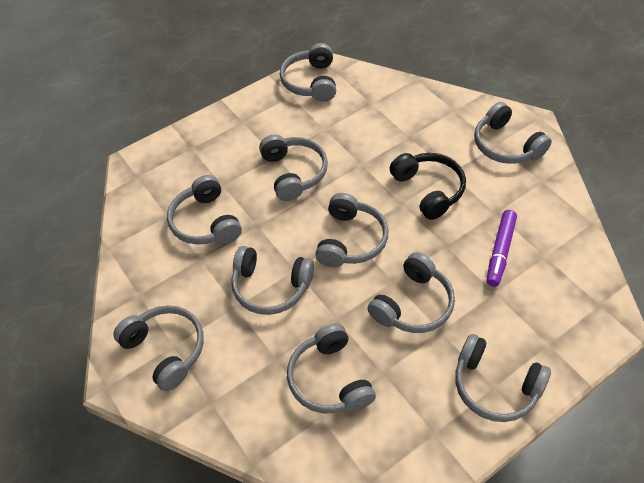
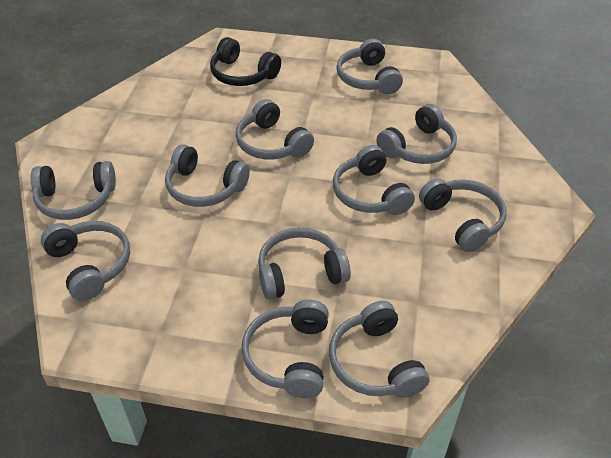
grey headphones: [113,305,204,391] [167,175,242,245] [231,246,314,315] [259,135,328,201] [280,43,336,102] [287,323,376,413] [315,193,388,267] [368,252,455,333] [455,334,551,422] [474,102,552,164] = 10 -> [31,161,116,220] [41,221,130,301] [165,144,250,207] [236,99,314,159] [242,299,329,398] [258,227,351,300] [329,301,429,398] [333,145,415,215] [336,39,403,94] [376,104,457,164] [419,178,506,252] = 11
purple marker: [486,210,517,287] = 1 -> none = 0

